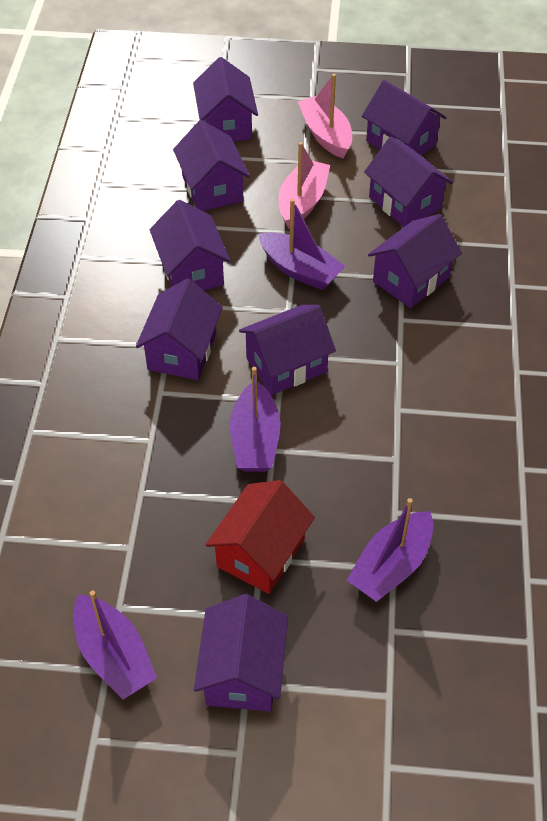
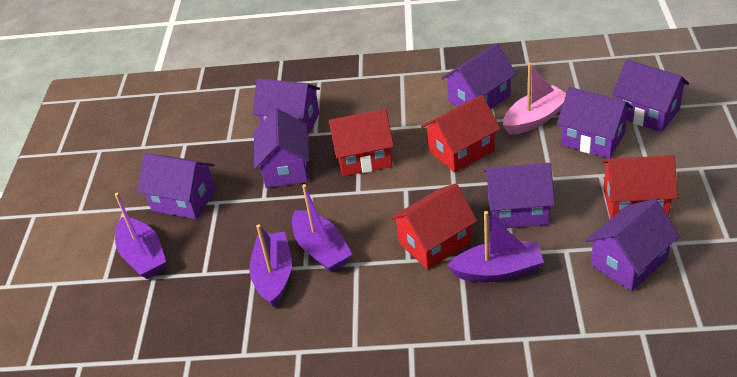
pink boat: [279,142,330,229] [298,74,352,158] = 2 -> [503,63,566,135] = 1
purple house: [136,279,223,380] [150,200,230,290] [173,120,250,211] [193,57,258,141] [194,594,288,711] [239,305,336,395] [362,80,447,155] [364,137,453,227] [368,214,462,308] = 9 -> [137,153,216,219] [252,78,320,135] [254,108,310,188] [441,44,516,109] [483,163,555,228] [557,87,633,159] [585,199,680,291] [612,59,689,132] = 8
red house: [205,480,315,594] = 1 -> [328,109,394,176] [390,183,477,270] [421,95,500,173] [601,155,678,219] = 4

